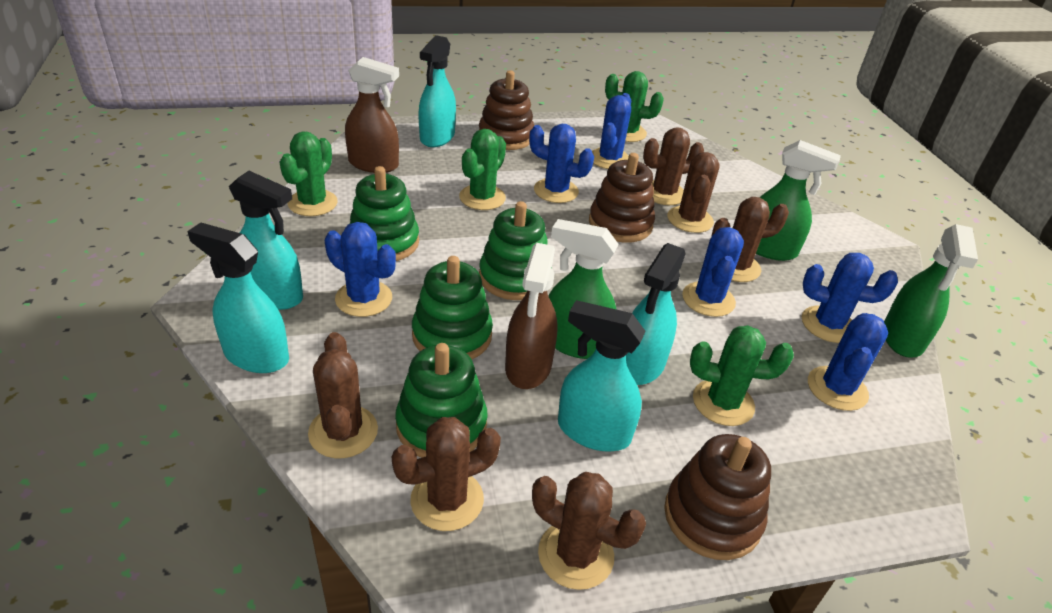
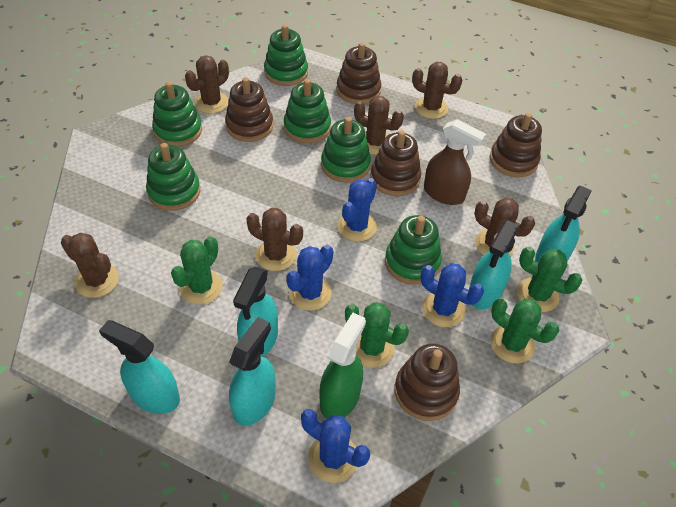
blue cactus: [325,222,396,317] [529,124,594,203] [592,93,631,169] [682,227,744,317] [802,253,898,343] [808,313,888,411] = 6 -> [286,245,334,311] [301,409,370,483] [338,178,377,242] [420,263,484,327] = 4
brown spray bottle: [345,57,399,173] [505,243,558,389] = 2 -> [424,119,486,205] = 1
brown stacking toy: [479,70,534,150] [589,153,655,243] [664,434,771,560] = 3 -> [225,77,273,142] [336,42,381,104] [370,130,421,196] [394,344,460,421] [490,113,542,178] = 5
green spray bottle: [549,219,619,359] [756,140,841,261] [884,224,978,358] = 3 -> [319,313,366,419] = 1
green stacking toy: [350,166,419,261] [395,343,488,458] [412,256,493,359] [479,201,548,300] = 4 -> [146,143,200,211] [152,82,202,147] [264,24,308,86] [284,79,331,143] [321,117,371,183] [385,215,442,285] = 6

